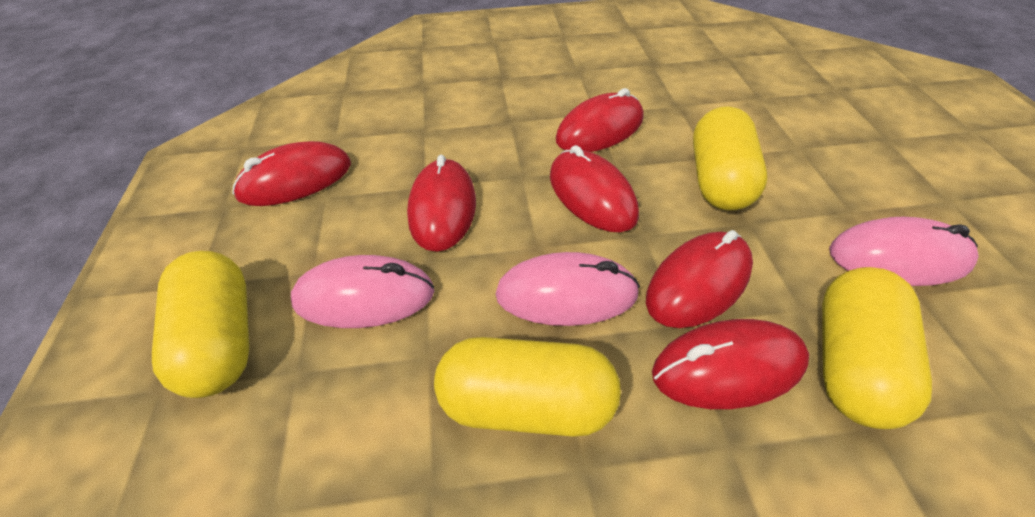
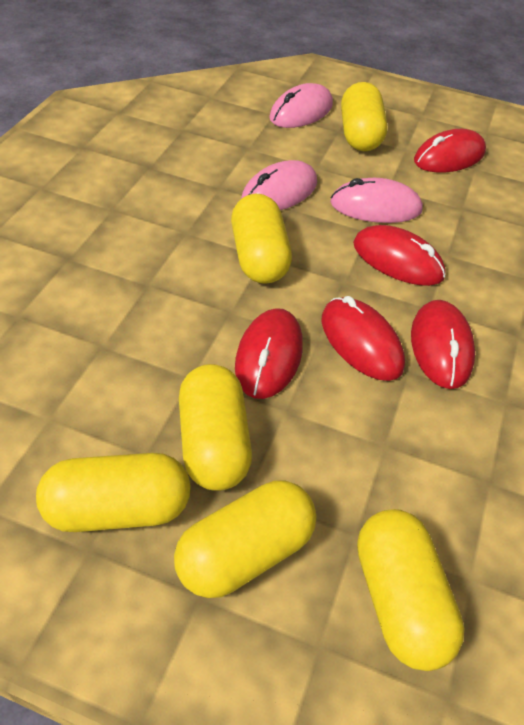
red mouse: [232,141,351,206] [407,155,476,252] [550,145,639,232] [556,88,644,152] [646,230,753,328] [652,319,809,409] = 6 -> [235,308,303,399] [322,296,405,381] [353,225,446,286] [411,300,475,389] [414,129,486,173] = 5
yellow capsule: [152,251,249,398] [434,337,621,437] [693,106,767,210] [822,267,932,429] = 4 -> [36,453,191,532] [174,480,317,598] [179,364,252,491] [231,194,292,284] [341,82,387,151] [357,509,465,671] = 6

